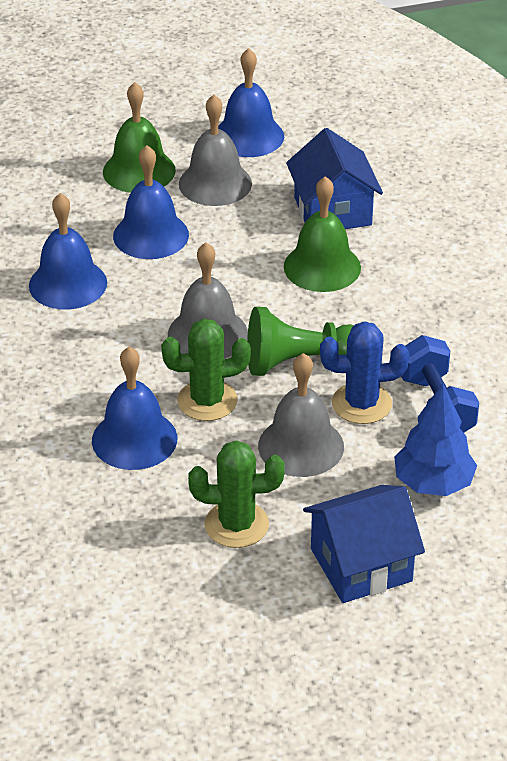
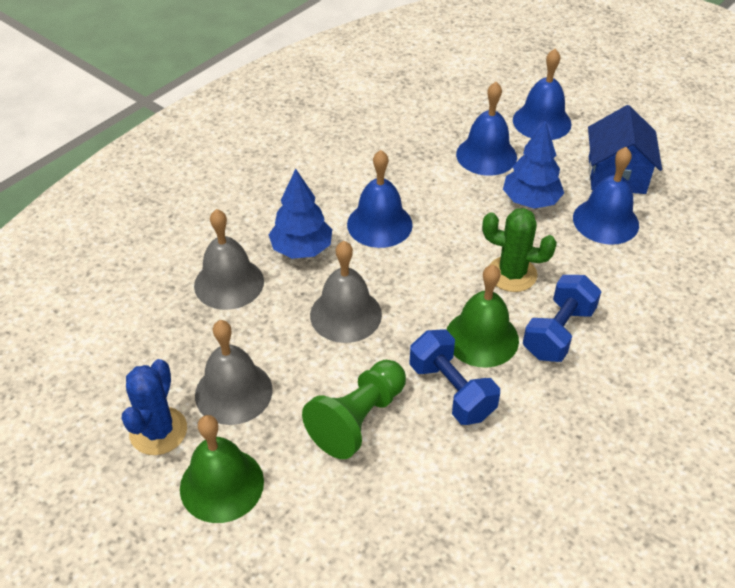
blue dumbbell: [401,335,479,433] = 1 -> [409,330,500,425] [523,275,601,362] = 2
blue house: [286,128,383,229] [303,485,425,603] = 2 -> [588,105,662,194] = 1
blue tree: [394,383,477,496] = 1 -> [269,169,332,259] [503,120,564,209] = 2
green cactus: [161,319,251,421] [188,440,285,548] = 2 -> [482,208,557,292] = 1

